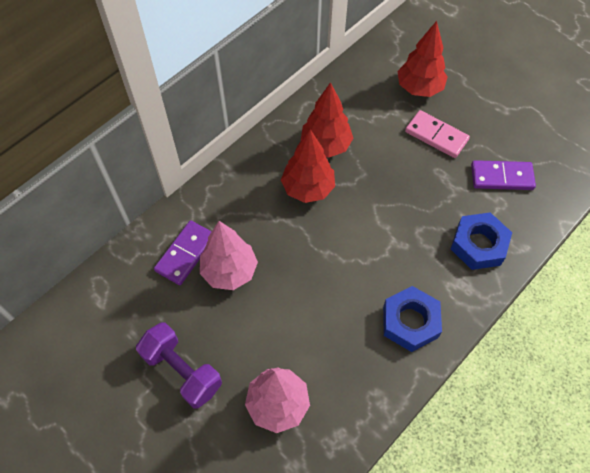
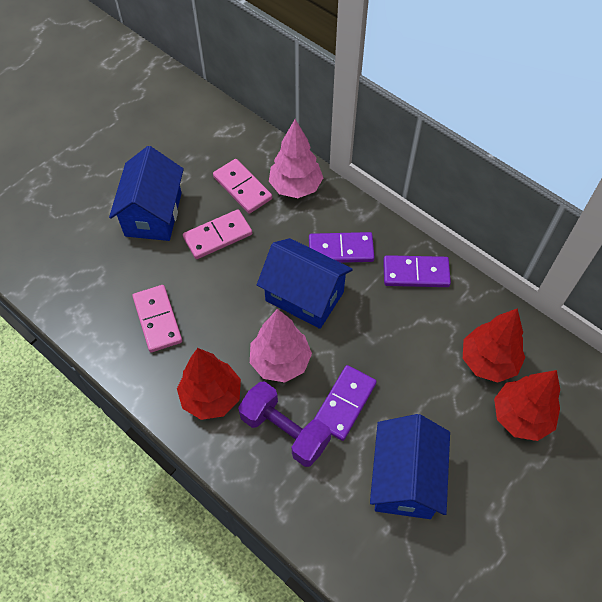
blue house: none = 0 -> [109,146,184,241] [257,238,353,329] [370,414,450,519] = 3
blue nut: [383,286,442,352] [451,212,512,270] = 2 -> none = 0
pink domino: [405,110,470,158] = 1 -> [132,285,182,352] [183,209,252,259] [213,159,272,214] = 3
purple domino: [154,220,212,285] [471,160,536,190] = 2 -> [309,232,375,263] [314,365,377,441] [383,255,451,287] = 3

